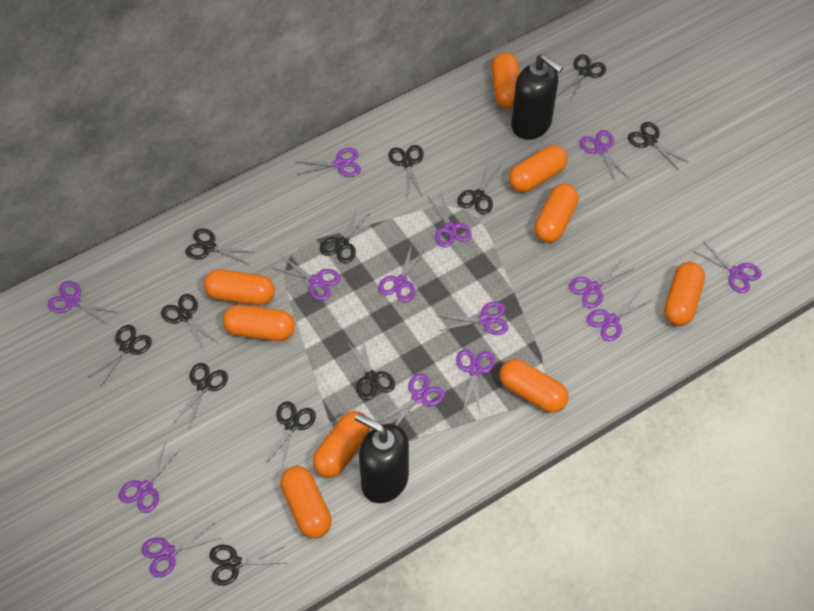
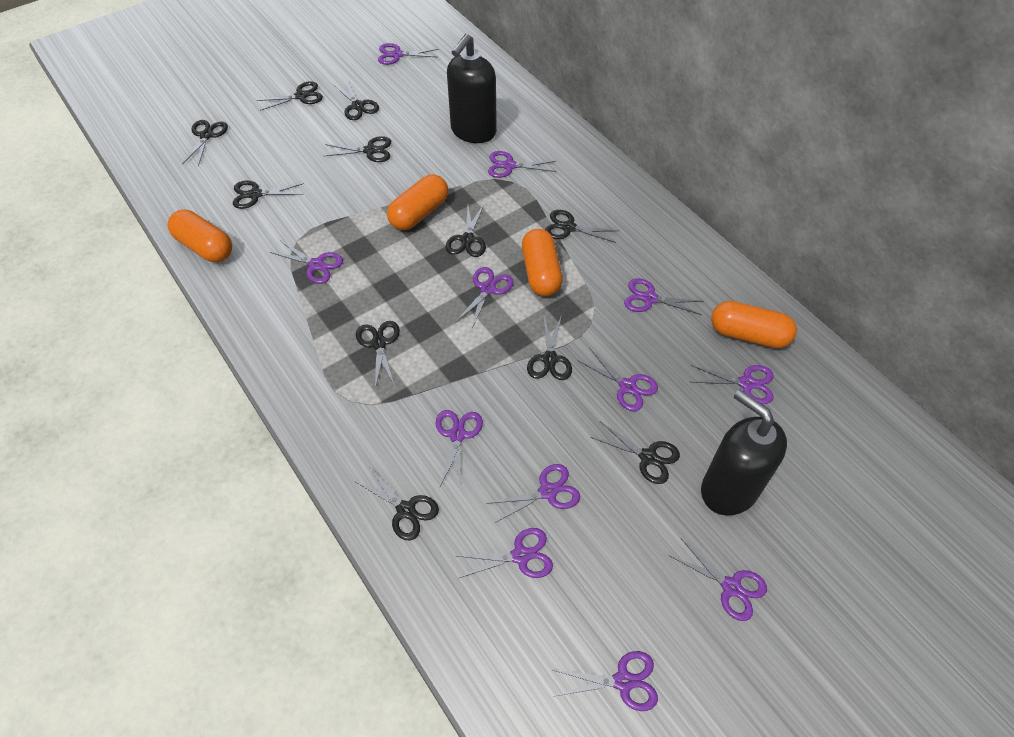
black scissors: [88,325,152,386] [161,294,219,352] [173,363,228,429] [185,228,252,264] [209,545,288,586] [265,401,316,471] [320,208,371,264] [346,337,395,400] [388,145,424,198] [457,162,501,214] [558,55,606,102] [628,122,689,169] = 12 -> [182,120,228,166] [233,180,304,209] [257,81,323,111] [325,136,391,162] [333,81,379,120] [354,466,439,540] [356,321,400,389] [445,205,486,257] [527,314,572,380] [545,210,618,243] [590,421,680,484] = 11
orange capsule: [204,269,275,305] [223,305,295,341] [280,466,332,538] [313,411,370,478] [491,53,520,109] [499,359,568,413] [509,145,568,193] [534,184,579,243] [664,262,705,326] = 9 -> [168,210,232,262] [387,174,448,230] [522,229,563,297] [711,301,797,348] = 4
purple scissors: [48,281,117,325] [119,443,180,513] [142,523,221,578] [272,256,341,301] [296,148,361,177] [378,244,425,302] [379,373,445,425] [428,194,472,247] [437,302,508,335] [456,349,495,413] [569,260,633,308] [580,130,629,183] [587,290,652,341] [695,241,762,293] = 14 -> [270,240,343,284] [378,43,439,65] [436,410,483,486] [456,267,514,329] [457,528,553,578] [487,464,580,523] [488,151,556,178] [553,651,658,711] [577,349,658,411] [624,278,704,315] [670,538,767,621] [691,365,773,404] = 12

